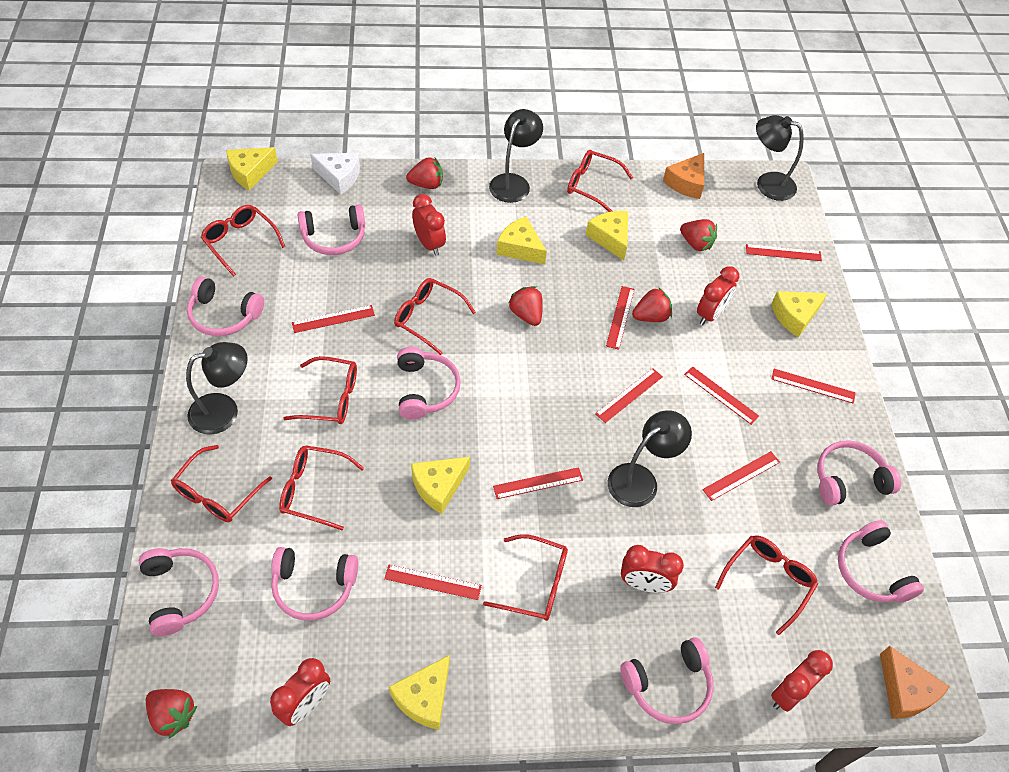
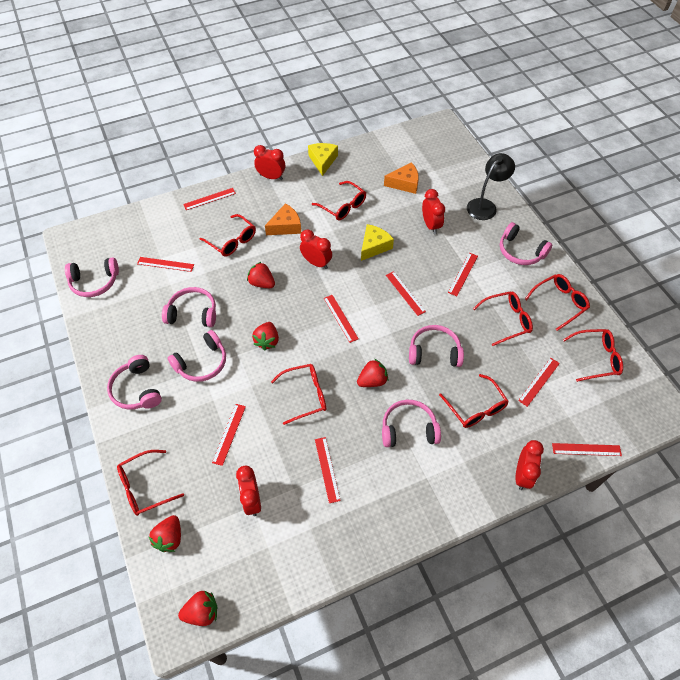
black lamp: [186,342,247,435] [489,109,543,203] [608,410,692,507] [756,115,804,201] = 4 -> [467,153,515,220] = 1
pink headphones: [139,548,219,636] [187,277,264,336] [271,547,358,621] [298,205,365,255] [397,347,461,419] [620,637,714,724] [817,440,901,506] [838,520,924,603] = 8 -> [65,257,119,297] [107,355,162,410] [162,287,216,327] [168,330,226,382] [382,400,441,447] [409,325,464,367] [500,222,552,265] = 7
white cheese: [310,153,360,195] = 1 -> none = 0
yellow cheese: [226,147,278,190] [389,655,450,730] [411,457,470,514] [496,216,547,264] [586,211,628,260] [771,291,828,338] = 6 -> [308,143,338,176] [361,224,394,261] = 2

